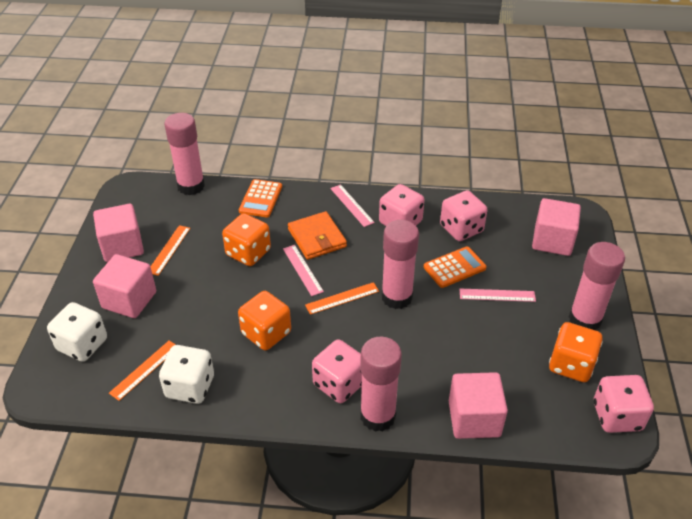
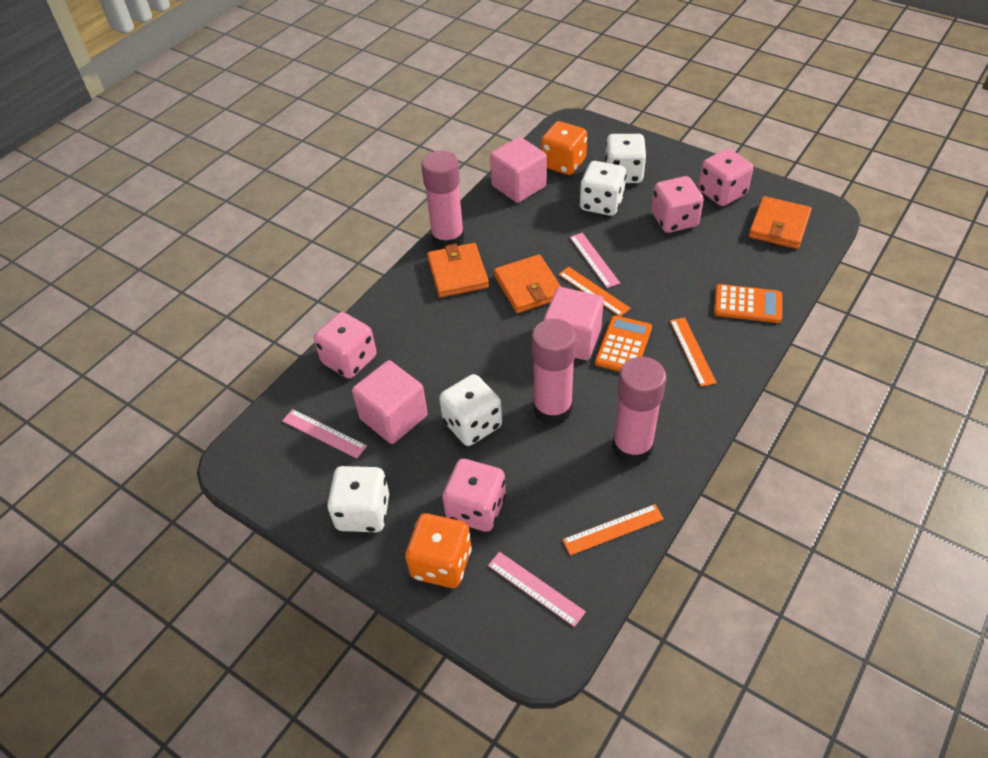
orange dice: [222,213,271,266] [238,291,291,350] [549,322,603,382] = 3 -> [405,513,472,588] [541,121,587,175] = 2
orange wallet: [288,211,347,260] = 1 -> [427,243,489,298] [494,254,561,313] [749,196,812,249] = 3
pink cube: [93,204,144,262] [93,254,156,318] [449,372,508,439] [532,198,581,256] = 4 -> [352,360,428,444] [490,137,547,203] [544,287,604,360] = 3
pink glue stick: [164,113,205,195] [360,336,402,432] [381,220,419,309] [569,242,625,331] = 4 -> [421,150,465,249] [532,319,577,425] [612,357,667,465] = 3
white dice: [47,302,107,362] [159,345,214,404] = 2 -> [327,466,389,532] [439,374,502,446] [580,161,626,216] [605,134,647,183] = 4

